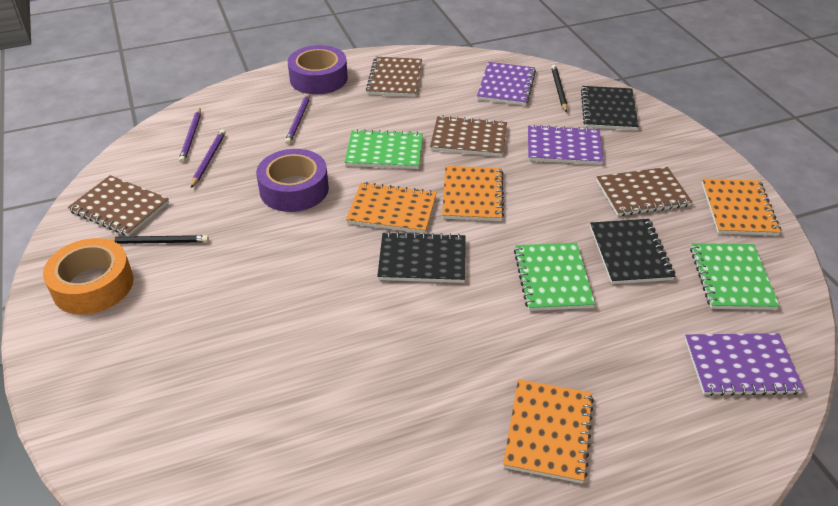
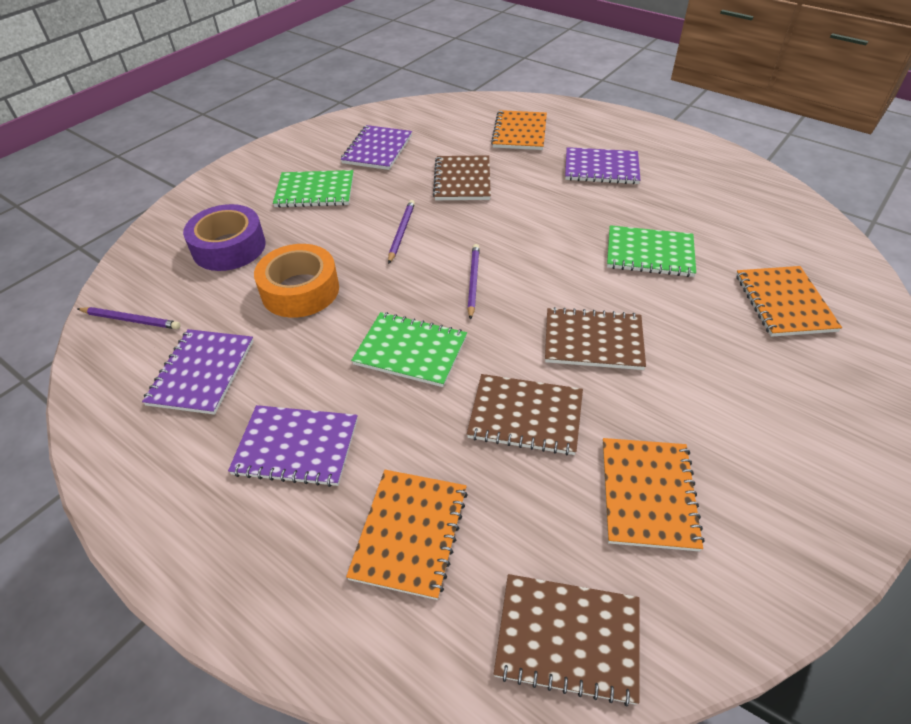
black notebook: [377,232,465,283] [581,86,639,130] [590,219,675,284] = 3 -> none = 0
black pencil: [108,235,209,244] [551,65,567,112] = 2 -> none = 0
purple notebook: [477,62,536,106] [528,125,603,165] [685,333,804,396] = 3 -> [142,329,253,415] [228,405,358,487] [340,125,412,170] [565,147,640,184] = 4
purple tape: [256,149,329,212] [288,45,348,95] = 2 -> [183,204,266,271] = 1

